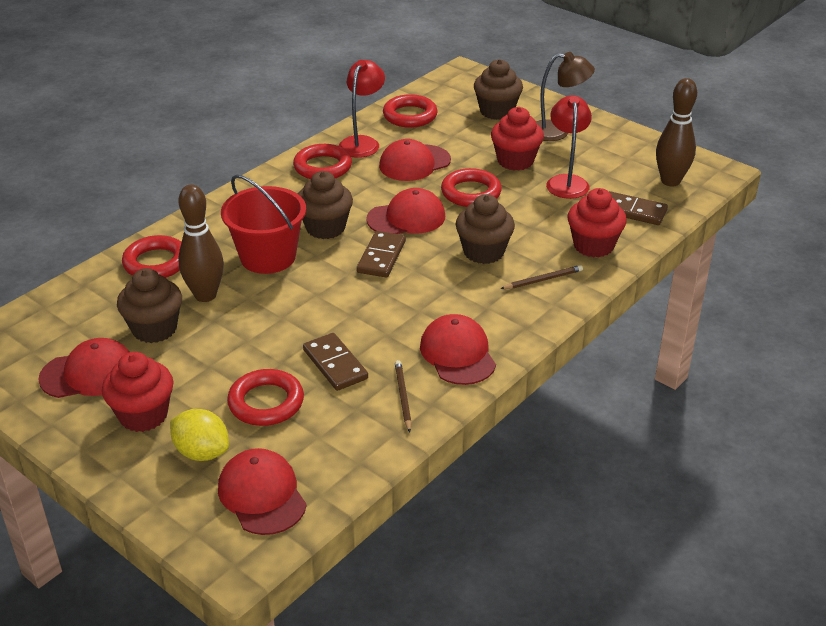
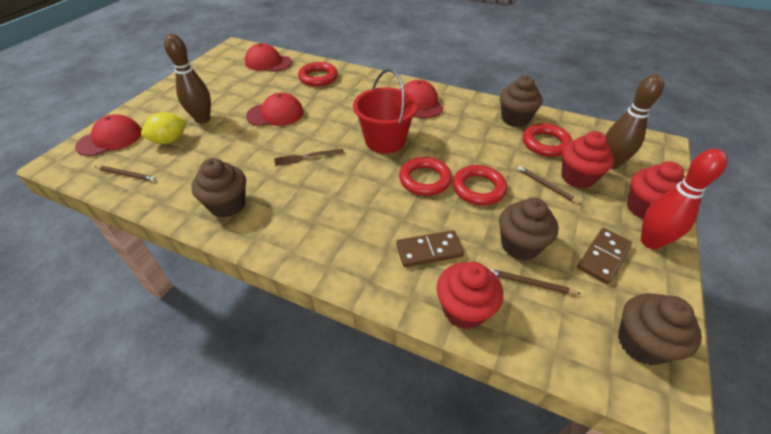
brown domino: [303,333,368,391] [357,231,406,277] [609,191,668,225] = 3 -> [396,230,464,267] [577,228,632,284] = 2
brown fork: none = 0 -> [274,149,344,166] = 1
brown lamp: [536,52,595,141] = 1 -> none = 0
brown pencil: [395,360,412,433] [500,265,583,289] = 2 -> [94,166,156,181] [489,269,581,294] [518,166,582,205] = 3
red bowling pin: none = 0 -> [641,149,727,249] = 1
red cap: [38,338,130,398] [218,448,307,535] [366,188,445,234] [379,139,451,181] [420,314,496,385] = 5 -> [75,114,142,156] [245,43,292,72] [246,93,304,126] [403,80,443,118] = 4
red lamp: [339,60,385,158] [546,95,592,199] = 2 -> none = 0
red ring: [122,235,181,278] [227,369,304,426] [293,144,352,179] [383,94,438,128] [441,168,502,207] = 5 -> [298,62,338,86] [399,157,452,196] [453,165,507,205] [523,123,573,157] = 4

